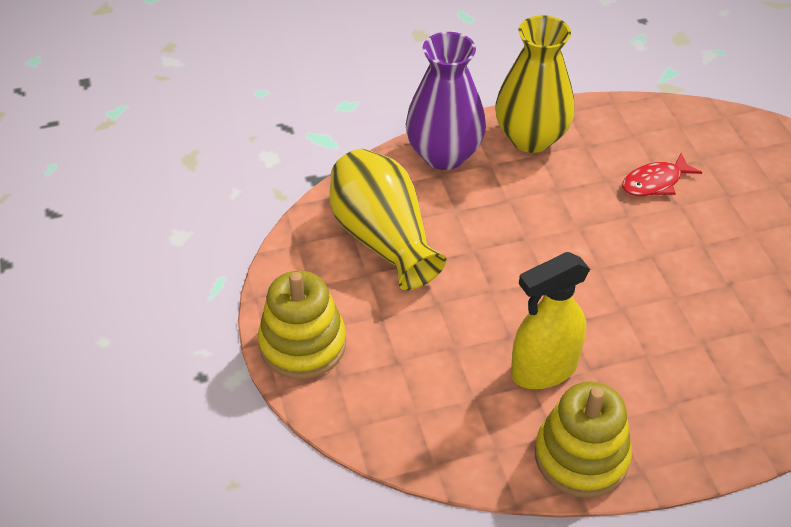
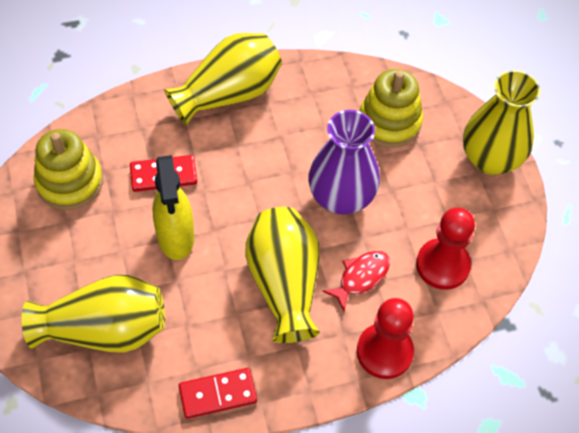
red domino: none = 0 -> [130,155,197,192] [179,368,257,419] = 2
red pawn: none = 0 -> [357,298,414,379] [416,207,475,290] = 2
yellow vase: [330,149,447,290] [495,15,575,153] = 2 -> [21,275,165,353] [164,33,282,125] [245,207,320,343] [463,70,541,175] = 4

